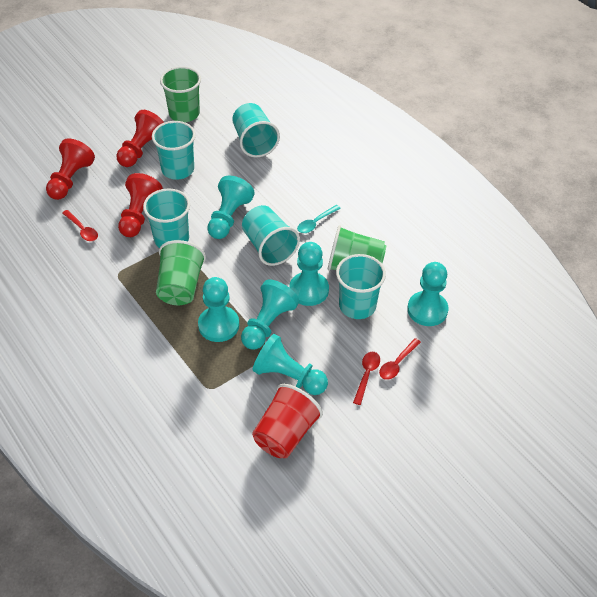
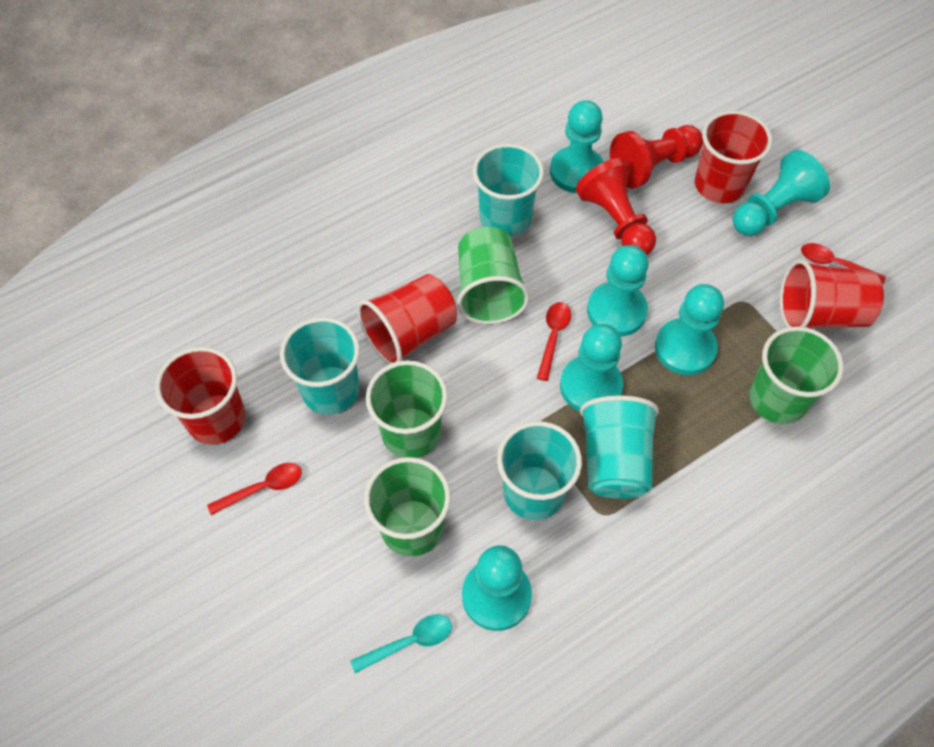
green cup: [156,240,206,305] [160,66,201,122] [328,225,387,271] = 3 -> [364,457,451,557] [366,360,448,458] [457,227,530,324] [749,326,844,424] = 4
red cup: [252,384,323,458] = 1 -> [155,347,246,445] [357,274,457,365] [695,111,772,203] [780,259,884,329] = 4
red pawn: [46,138,95,200] [116,110,164,167] [118,173,163,237] = 3 -> [576,158,656,255] [610,125,703,188] = 2
turquoise cup: [143,189,190,248] [152,121,196,180] [232,103,280,157] [242,205,300,266] [336,254,386,319] = 5 -> [280,317,360,415] [473,143,544,237] [497,421,582,520] [580,395,659,499] = 4

